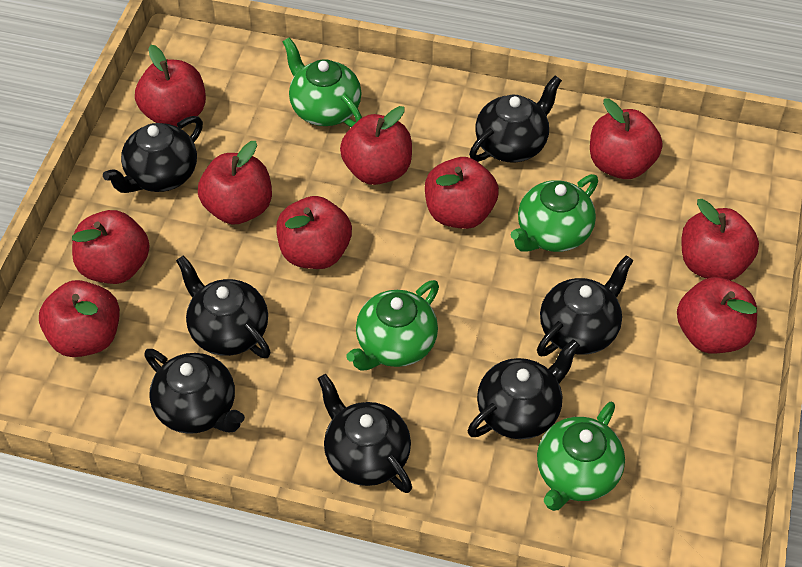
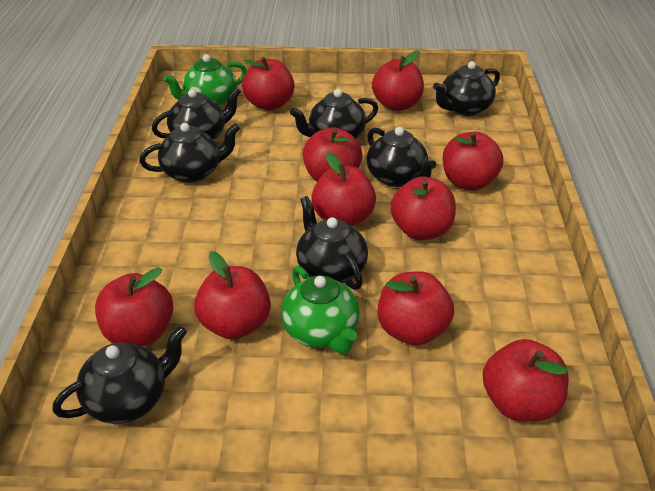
green teapot: [283,37,362,127] [346,280,439,371] [511,174,598,252] [537,402,625,511] = 4 -> [163,54,247,106] [281,266,360,354] = 2

